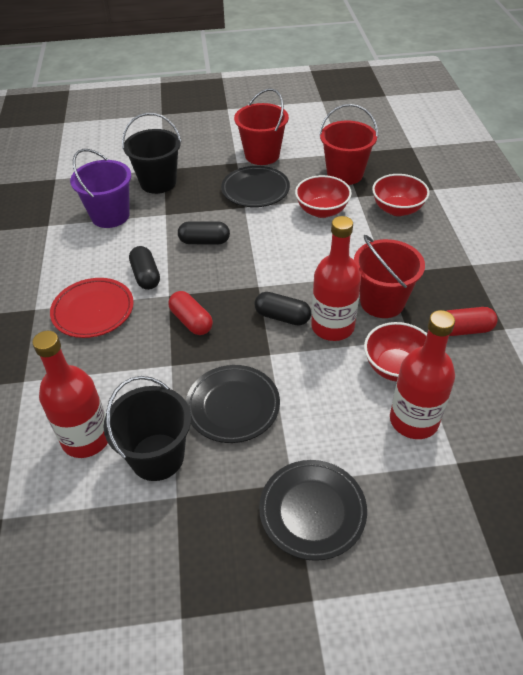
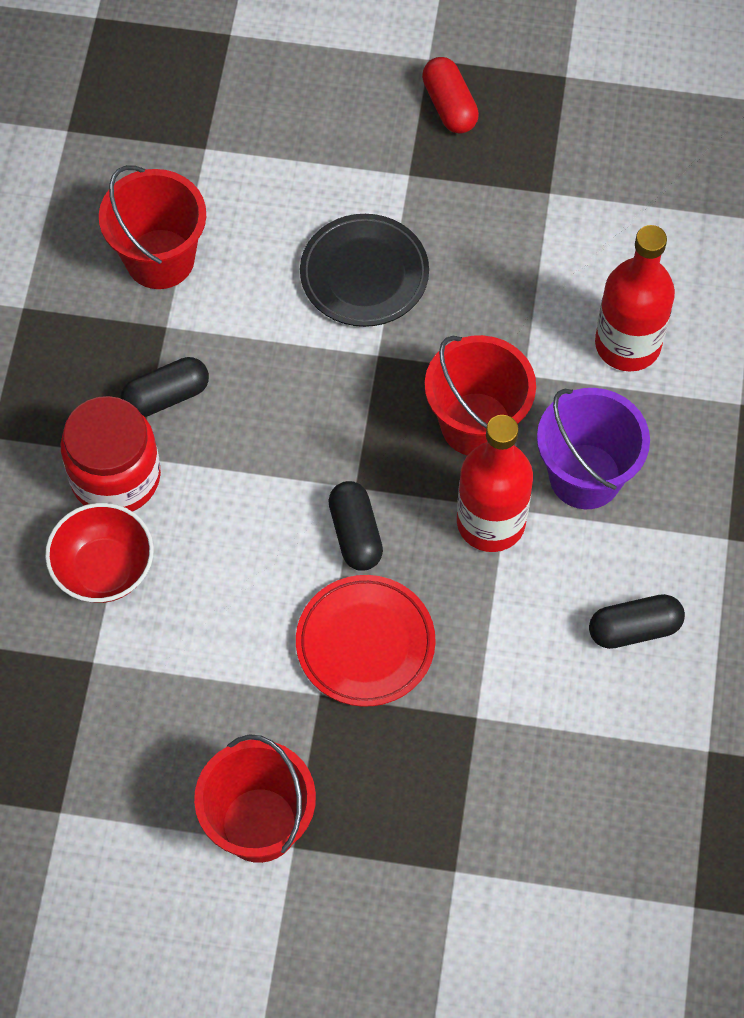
black bucket: [103,376,191,481] [122,113,181,194] = 2 -> none = 0
black plate: [186,365,280,443] [221,166,290,207] [259,460,367,561] = 3 -> [300,214,429,327] = 1
red bottle: [32,331,108,458] [311,216,361,341] [390,310,455,439] = 3 -> [457,415,533,552] [595,225,675,372] = 2
red bowl: [295,175,352,218] [364,322,427,382] [372,174,429,216] = 3 -> [45,503,154,603] = 1
red capsule: [168,291,213,335] [447,307,498,336] = 2 -> [422,57,479,134] = 1
red jar: none = 0 -> [61,396,161,512] = 1

